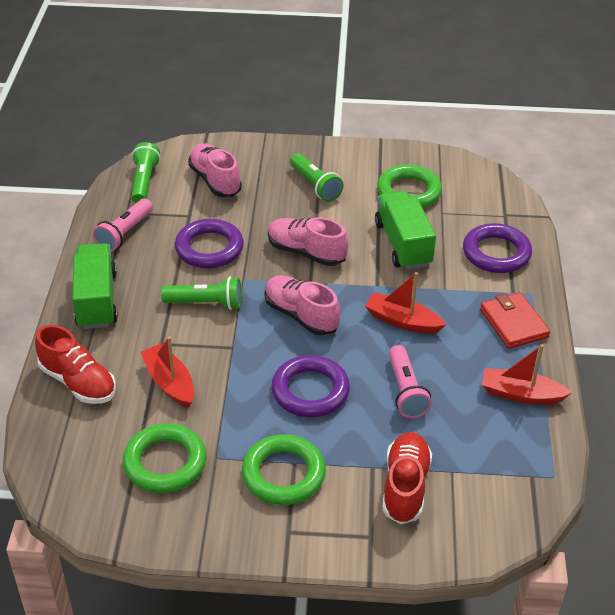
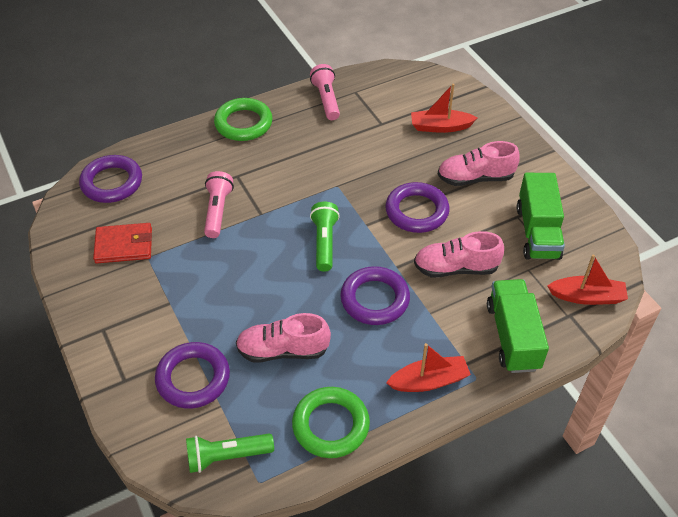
green flashlight: [131,142,161,203] [161,277,242,310] [290,153,344,202] = 3 -> [186,434,274,473] [310,201,340,271] = 2
green ring: [123,423,207,493] [242,434,326,505] [377,165,442,208] = 3 -> [214,98,273,141] [292,387,370,458] = 2
purple ring: [175,219,244,268] [271,355,350,417] [463,223,532,273] = 3 -> [79,155,142,203] [155,342,230,409] [340,266,410,325] [385,182,450,233] = 4
red shoe: [35,325,116,404] [382,432,432,524] = 2 -> none = 0

